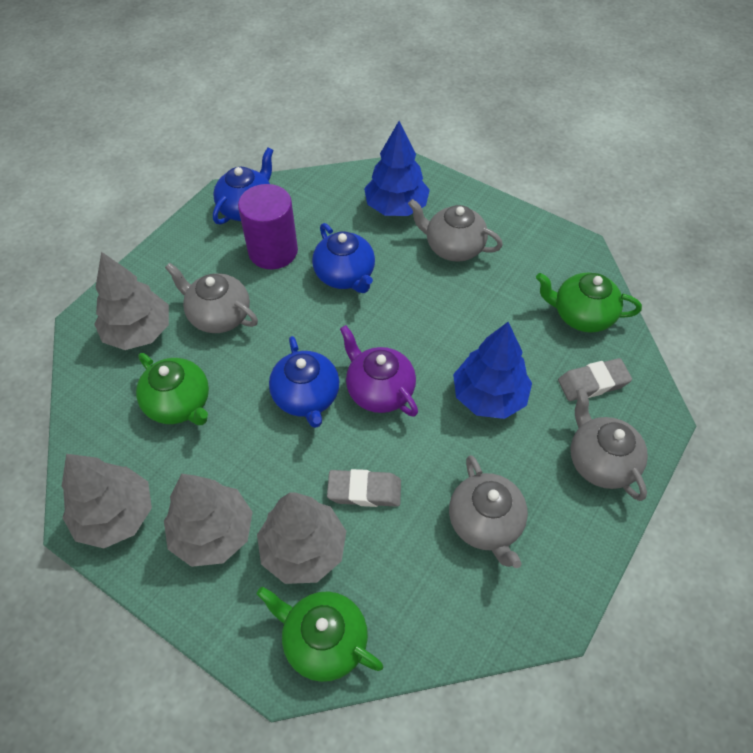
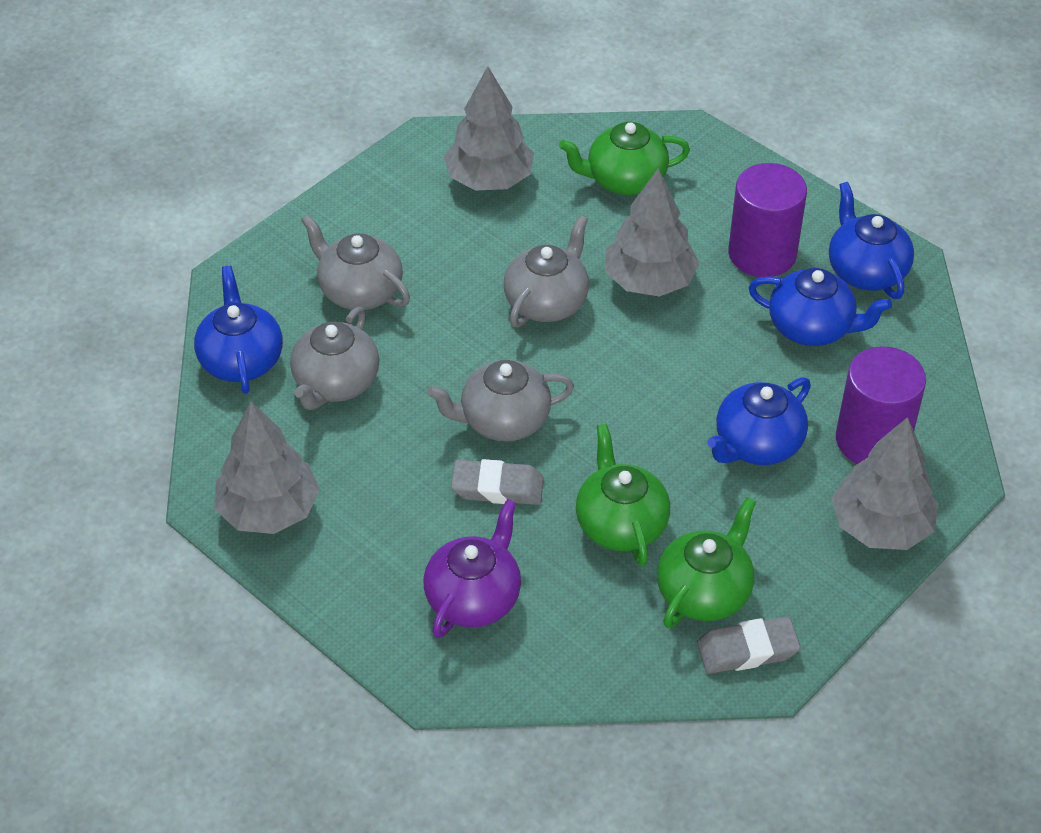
blue teapot: [213,147,273,225] [269,336,340,428] [312,223,375,293] = 3 -> [194,266,283,394] [707,377,811,465] [749,268,892,346] [829,182,914,299] = 4
blue tree: [364,121,430,216] [453,322,532,419] = 2 -> none = 0
purple cylinder: [238,184,298,269] = 1 -> [728,163,807,277] [836,346,926,464] = 2

